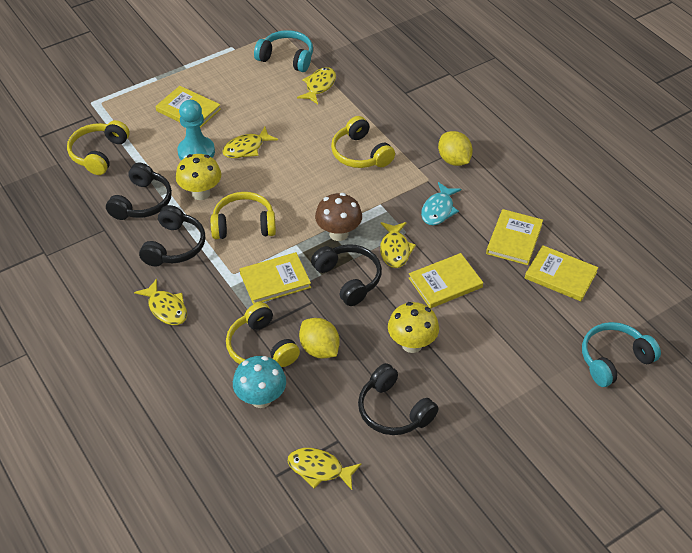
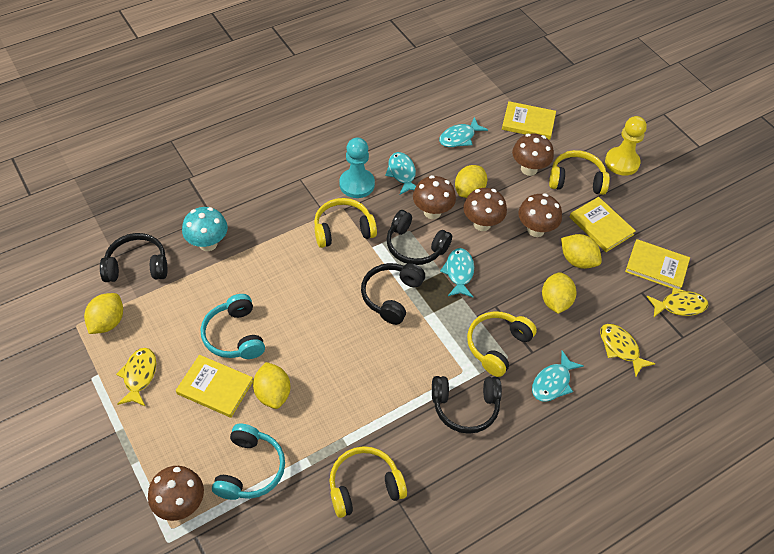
brown mushroom: [315,193,362,241] = 1 -> [148,466,204,521] [413,175,456,219] [463,188,507,231] [512,134,554,176] [518,193,562,237] = 5
turquoise fish: [421,182,461,225] = 1 -> [385,152,416,195] [439,117,488,147] [440,248,474,298] [532,351,583,402] = 4
yellow book: [156,86,221,128] [240,252,311,304] [409,253,483,308] [486,209,543,265] [525,245,598,301] = 5 -> [176,355,253,418] [502,101,556,140] [570,197,636,252] [625,239,690,289] = 4
yellow fish: [134,279,187,325] [222,127,278,158] [288,448,361,490] [297,67,336,104] [380,222,416,268] = 5 -> [116,348,156,407] [600,324,655,376] [647,287,708,317] = 3
yellow lemon: [299,318,340,358] [438,131,473,166] = 2 -> [84,293,123,334] [253,362,290,409] [455,165,487,198] [542,272,577,314] [561,234,602,269] = 5
yellow mushroom: [176,154,221,200] [388,302,439,353] = 2 -> none = 0
yellow pawn: none = 0 -> [605,116,647,176] = 1

